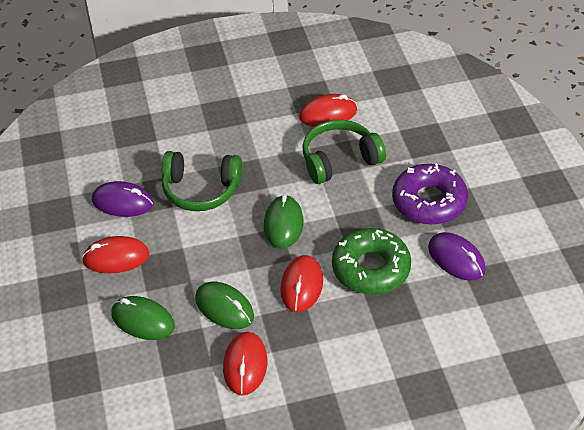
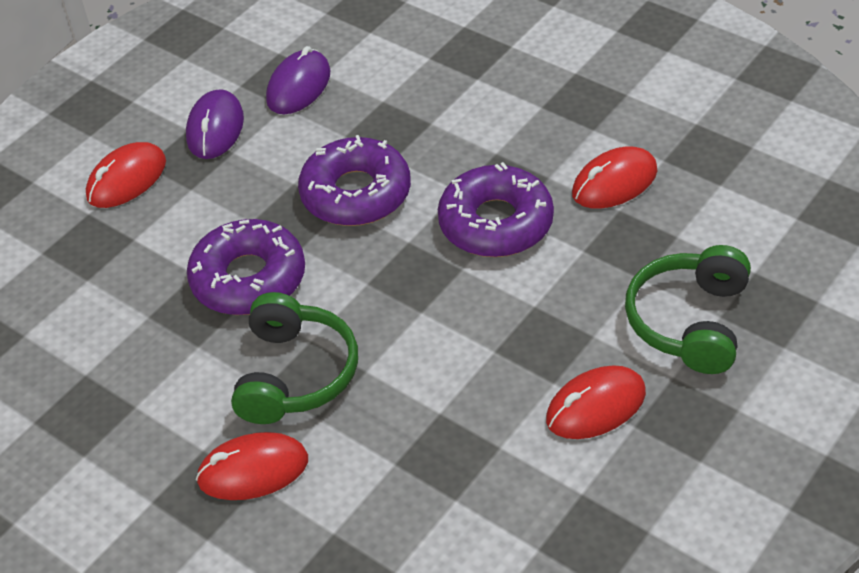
green donut: [332,228,411,295] = 1 -> none = 0
green mouse: [111,296,175,340] [195,282,254,329] [264,194,304,249] = 3 -> none = 0
purple donut: [392,163,468,225] = 1 -> [187,219,305,315] [298,135,411,226] [438,162,554,257] = 3

